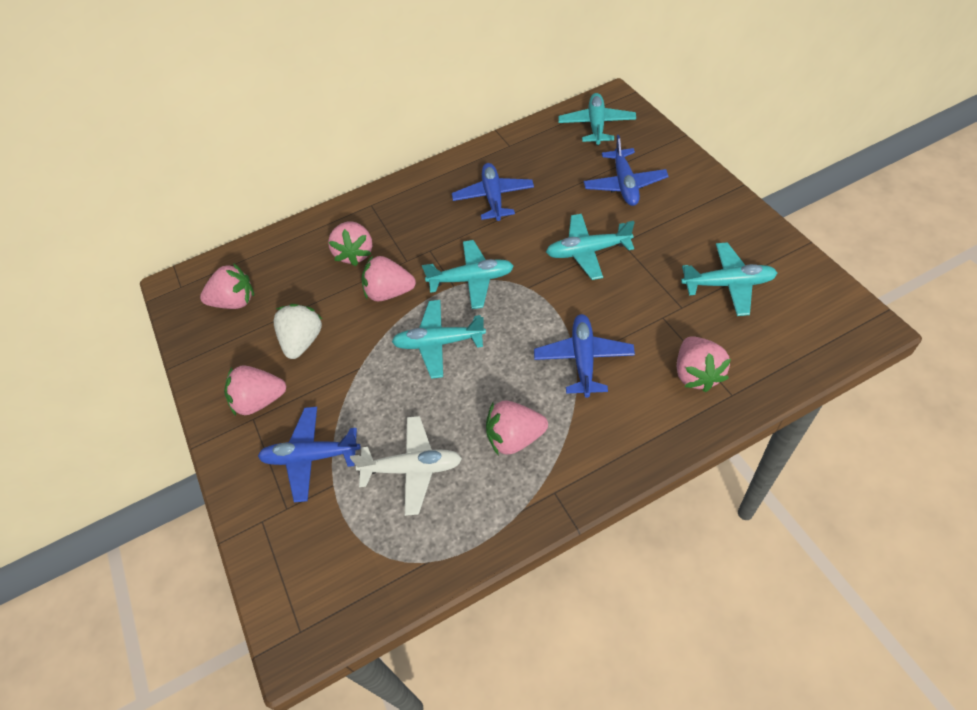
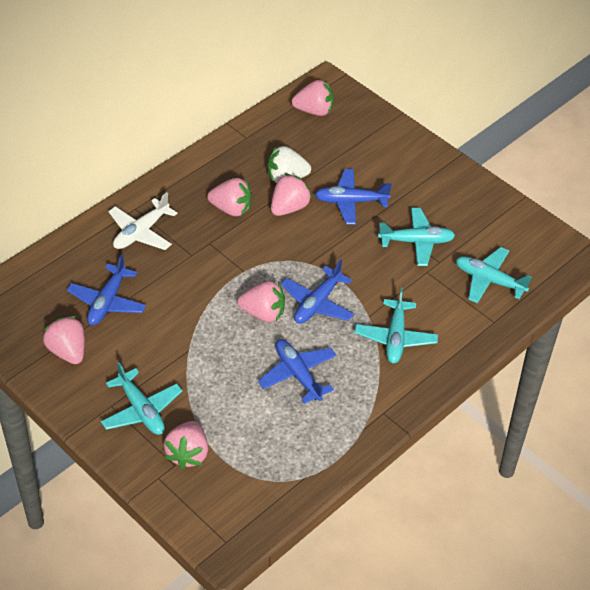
turquoise plane: [392,300,486,379] [422,240,514,309] [546,214,635,280] [558,93,636,146] [681,242,777,316] = 5 -> [101,362,182,435] [355,288,438,364] [378,208,455,266] [456,247,532,303] = 4

